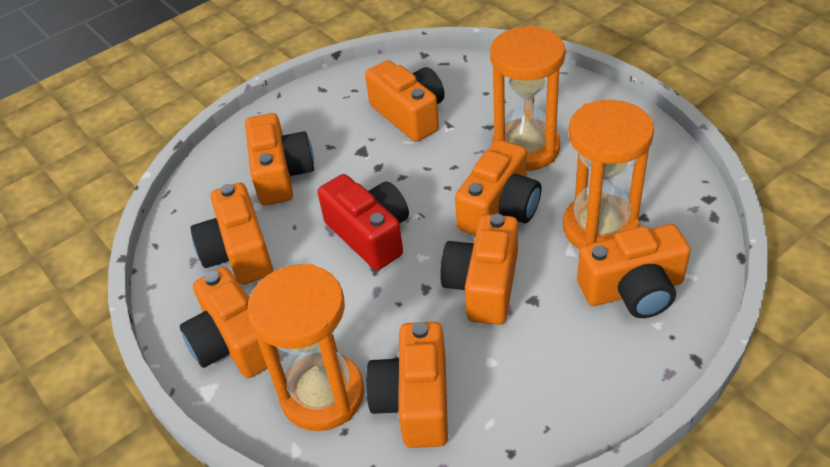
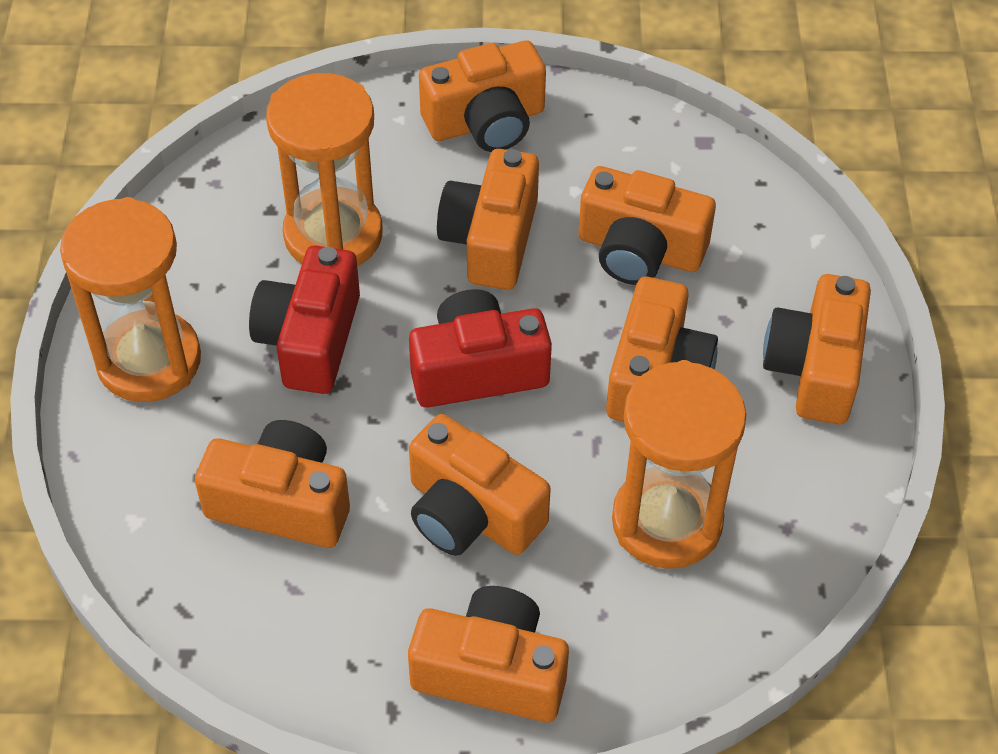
red camera: [318,174,409,270] = 1 -> [249,246,360,394] [409,289,552,408] = 2

